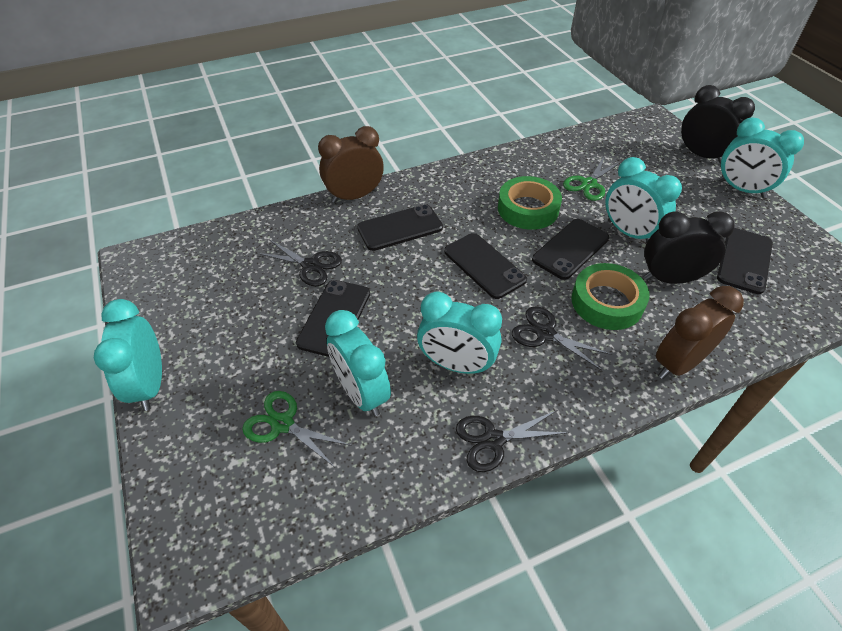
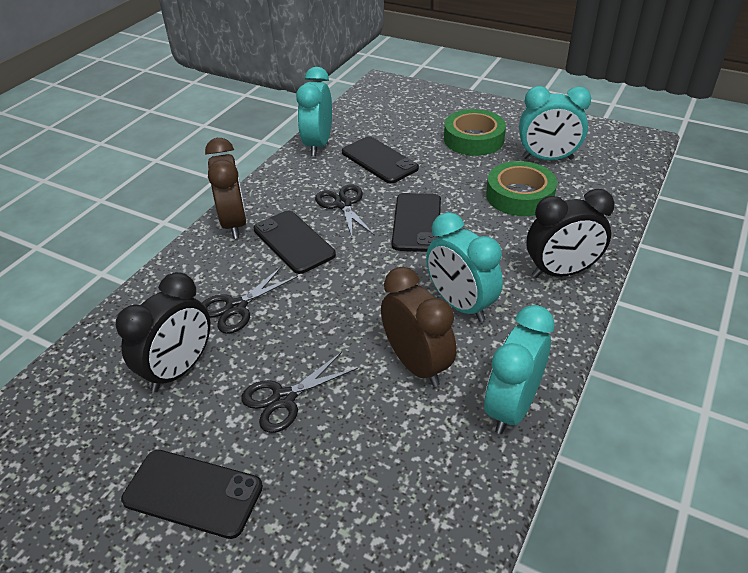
black phone: [296,280,370,357] [357,204,443,251] [444,233,527,299] [532,219,609,280] [717,228,773,294] = 5 -> [121,450,263,539] [254,211,336,274] [342,136,419,184] [392,193,441,252] = 4
green scissors: [242,391,352,467] [563,157,622,201] = 2 -> none = 0
turquoise clock: [94,299,162,411] [325,310,391,417] [417,292,502,374] [606,157,682,242] [719,117,804,198] = 5 -> [296,67,332,156] [426,212,503,322] [484,305,554,434] [519,86,591,160] = 4

